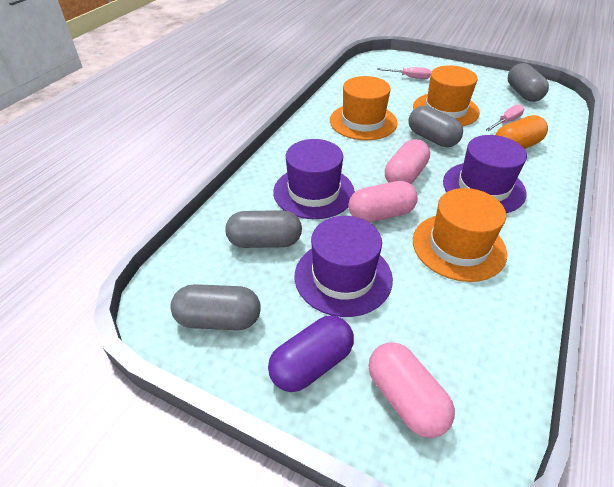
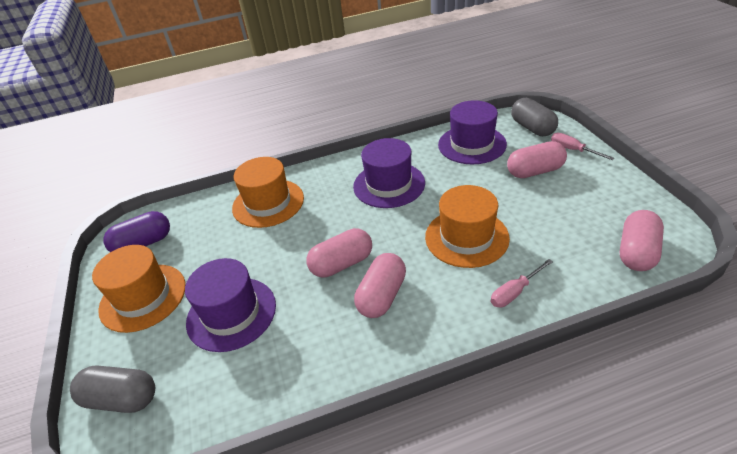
grey capsule: [170,284,261,330] [226,210,302,248] [409,106,463,147] [508,63,549,102] = 4 -> [70,365,155,413] [511,98,558,136] = 2
orange capsule: [496,115,548,149] = 1 -> none = 0
pink capsule: [348,181,418,222] [369,342,455,438] [385,139,430,184] = 3 -> [306,228,372,277] [354,253,406,318] [507,141,567,178] [620,210,664,271] = 4

